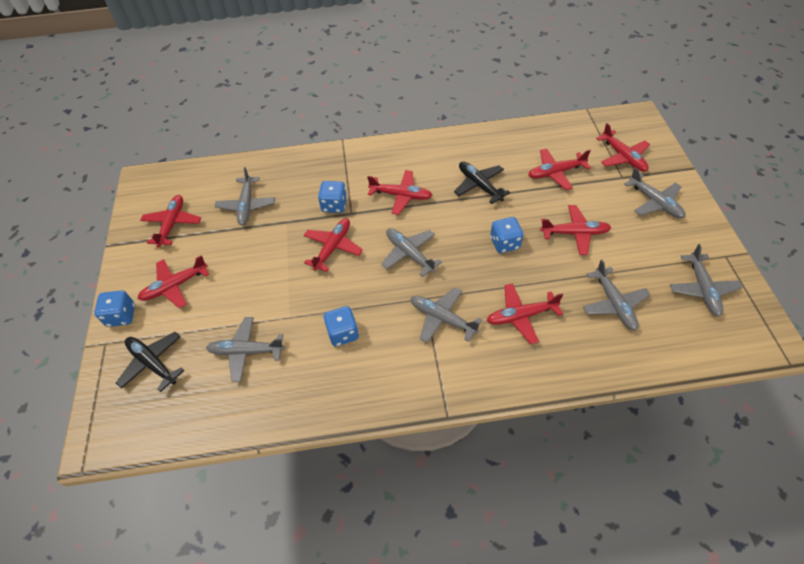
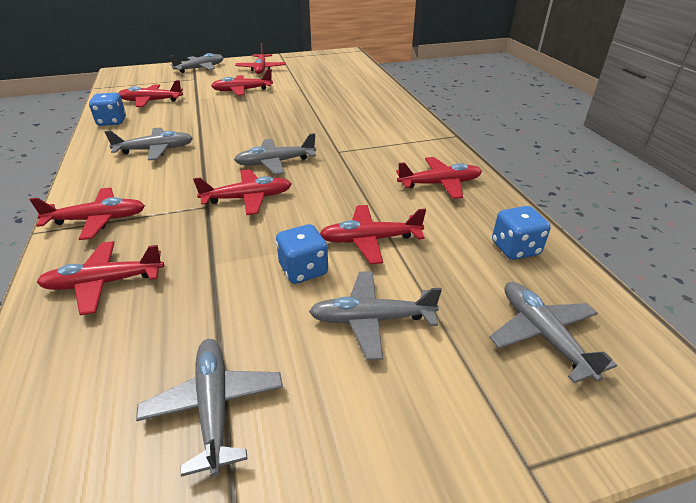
black plane: [116,332,185,392] [454,162,510,204] = 2 -> none = 0
blue dice: [94,290,135,327] [318,181,347,213] [323,306,359,346] [490,217,523,253] = 4 -> [89,93,126,126] [276,224,328,284] [492,206,551,260] = 3
grey plane: [206,317,285,382] [215,167,275,225] [381,228,442,277] [411,287,482,343] [583,260,651,330] [624,168,685,218] [670,244,743,316] = 7 -> [105,127,193,160] [136,339,283,477] [170,53,224,73] [234,133,316,175] [309,271,442,360] [490,282,617,383] = 6

